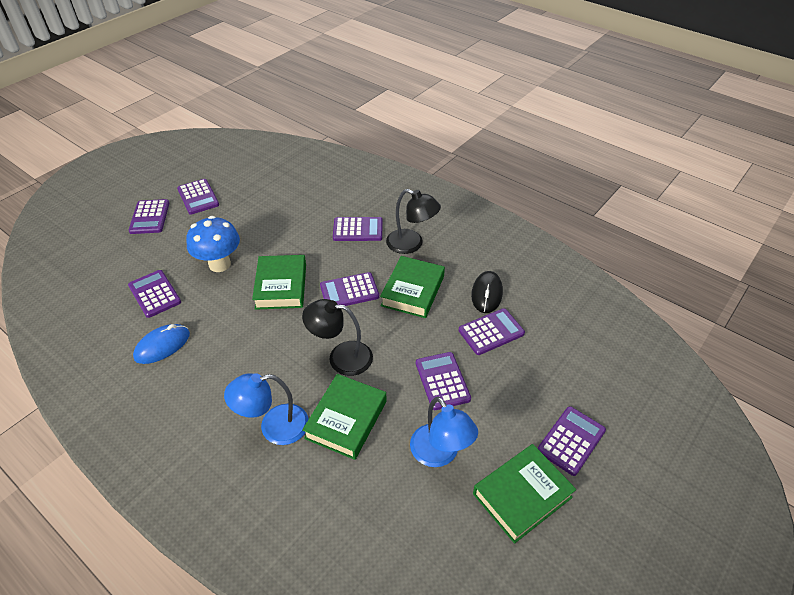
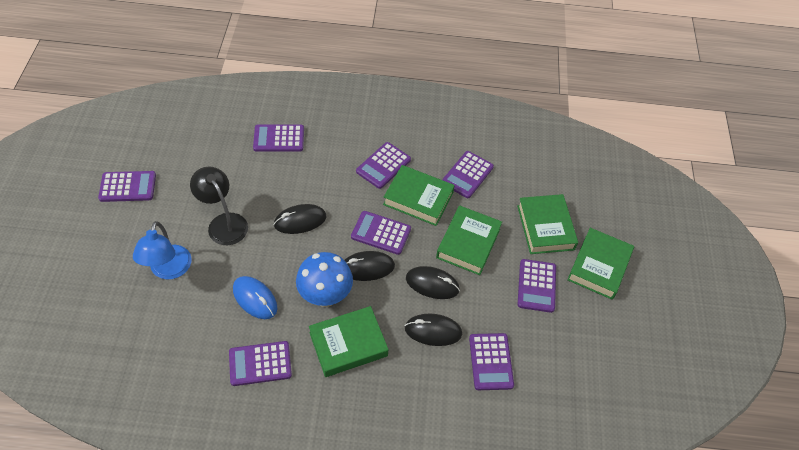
black lamp: [302,299,373,376] [386,189,441,254] = 2 -> [190,166,248,245] = 1
black mouse: [471,271,503,313] = 1 -> [274,204,326,234] [345,251,395,281] [405,314,462,346] [406,266,460,299] = 4
blue lamp: [224,373,309,445] [410,397,478,467] = 2 -> [133,221,192,279] = 1
green book: [252,255,306,310] [302,374,386,460] [380,256,445,318] [473,444,576,544] = 4 -> [309,306,389,377] [383,165,455,226] [436,206,502,275] [517,194,578,254] [567,228,634,300] = 5

